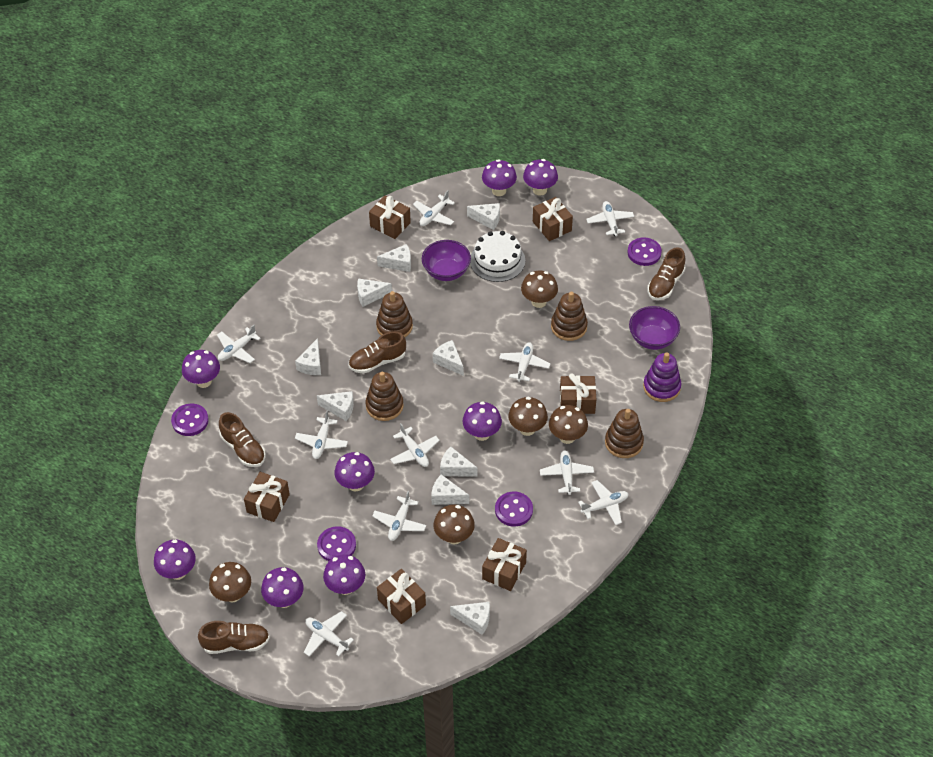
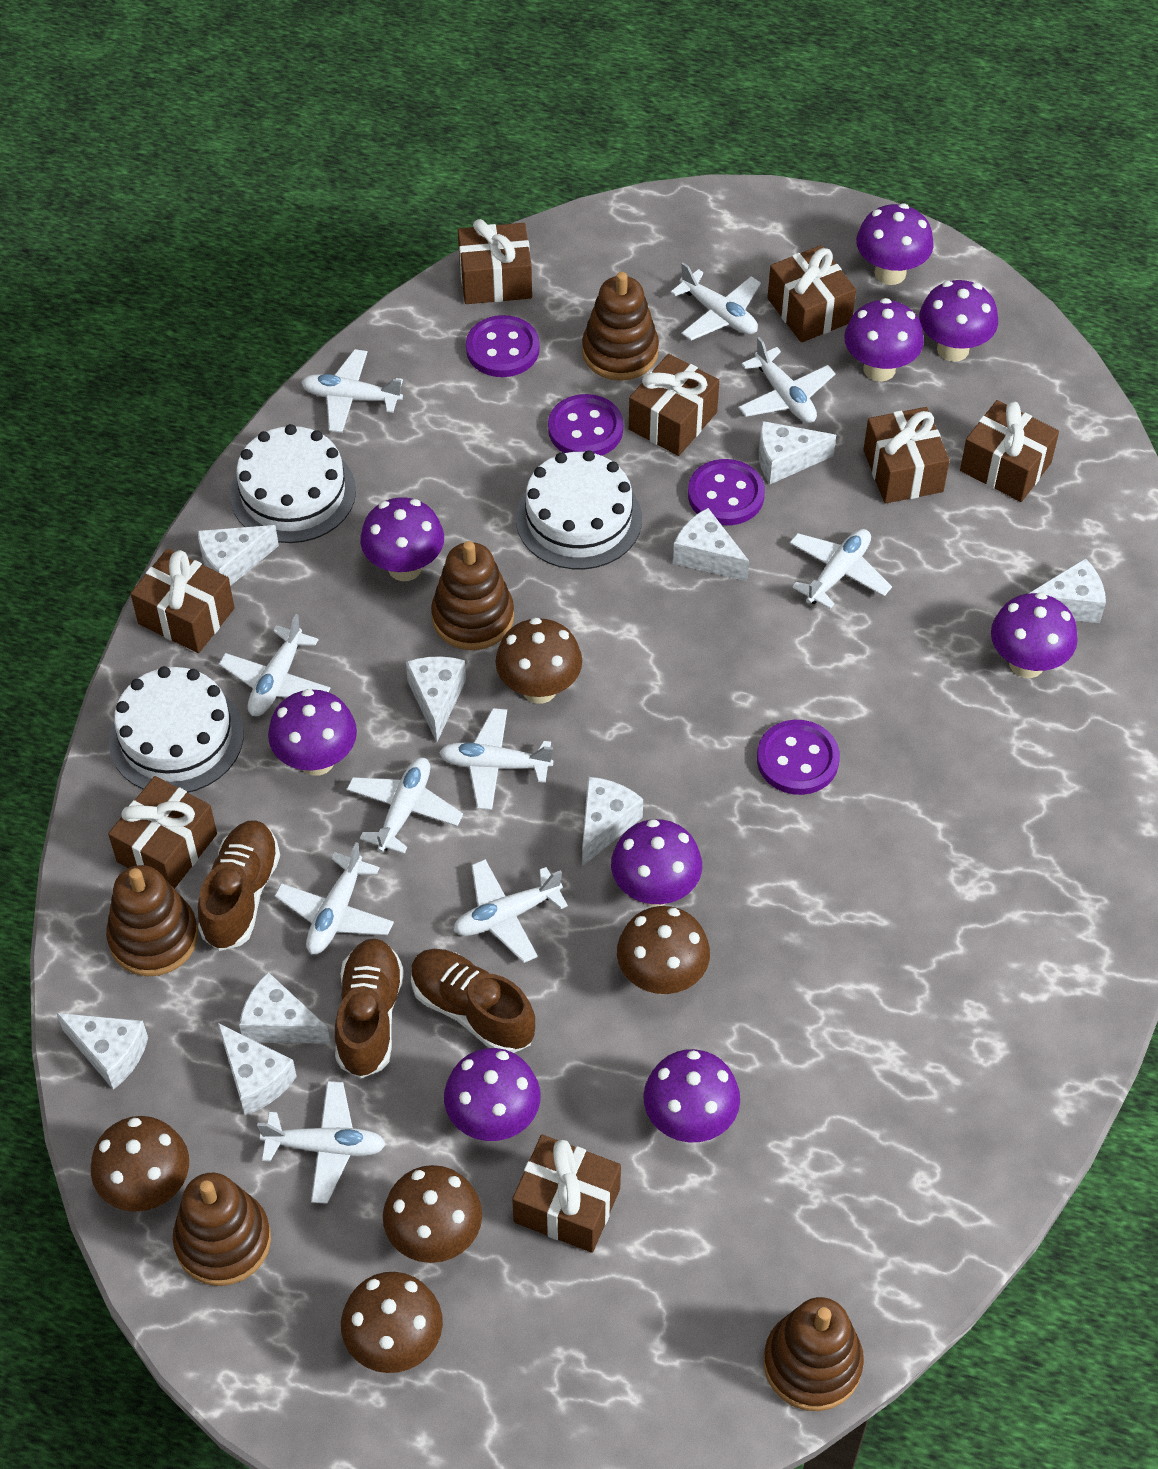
brown gift: [244,472,290,522] [369,196,411,239] [377,569,426,624] [482,538,527,591] [533,197,573,241] [560,373,596,414] = 6 -> [108,776,217,889] [130,548,235,653] [458,219,532,304] [512,1135,621,1253] [629,354,719,456] [767,245,856,343] [863,407,950,503] [960,400,1059,502] = 8
brown shoe: [198,621,270,654] [219,412,266,467] [349,332,406,374] [648,247,686,300] = 4 -> [198,820,280,951] [335,938,404,1079] [411,949,535,1053] = 3
brown stacking toy: [366,372,404,421] [376,291,413,337] [551,292,588,341] [605,409,644,458] = 4 -> [106,865,198,976] [173,1173,271,1286] [431,541,514,650] [582,272,659,381] [764,1297,864,1411] = 5
purple bowl: [422,240,471,281] [629,306,680,350] = 2 -> none = 0
purple mushroom: [154,539,196,580] [182,350,220,388] [261,567,304,608] [323,554,365,595] [334,452,375,492] [462,401,502,441] [482,159,517,196] [523,159,558,196] = 8 -> [268,689,357,776] [360,497,444,581] [444,1048,541,1141] [611,819,702,907] [644,1049,740,1142] [844,298,924,382] [856,204,934,285] [919,280,998,362] [991,593,1078,678] = 9
purple stacking toy: [643,353,681,402] = 1 -> none = 0
white cake: [470,231,525,282] = 1 -> [109,666,244,793] [230,424,356,543] [516,450,642,569] = 3

